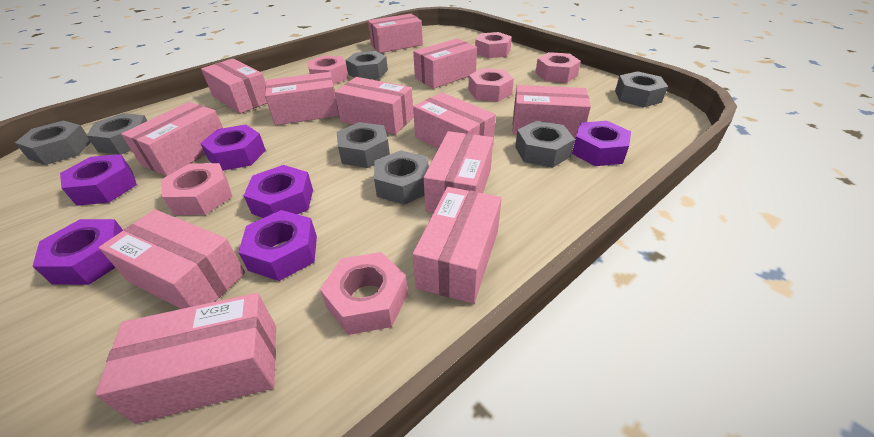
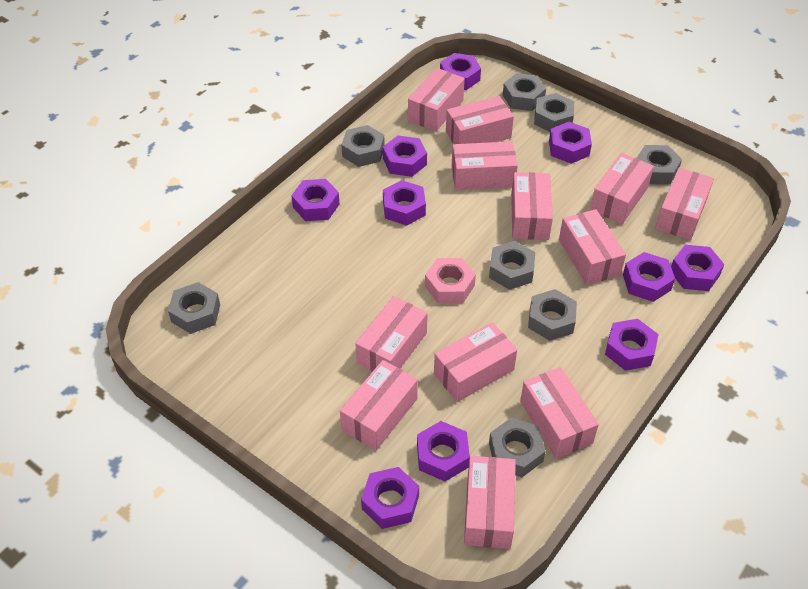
grey nut: [15,120,91,165] [86,113,147,154] [336,122,390,168] [346,51,388,79] [374,150,429,205] [515,121,575,168] [615,71,668,107] = 7 -> [168,282,220,334] [341,125,385,167] [489,241,535,290] [489,417,546,477] [503,73,546,111] [528,289,577,341] [534,93,574,132] [637,145,682,185] = 8
pink nut: [161,163,232,215] [307,55,348,85] [320,252,408,335] [468,68,514,102] [475,32,512,58] [535,52,581,83] = 6 -> [425,258,476,303] = 1
purple nut: [32,219,123,285] [60,154,137,206] [200,125,266,171] [238,210,317,281] [244,165,313,218] [572,121,631,166] = 6 -> [291,179,340,221] [361,467,419,529] [383,135,427,177] [383,180,426,226] [417,421,470,482] [440,53,481,90] [549,122,592,164] [605,319,659,371] [623,252,675,302] [671,245,724,291] = 10

